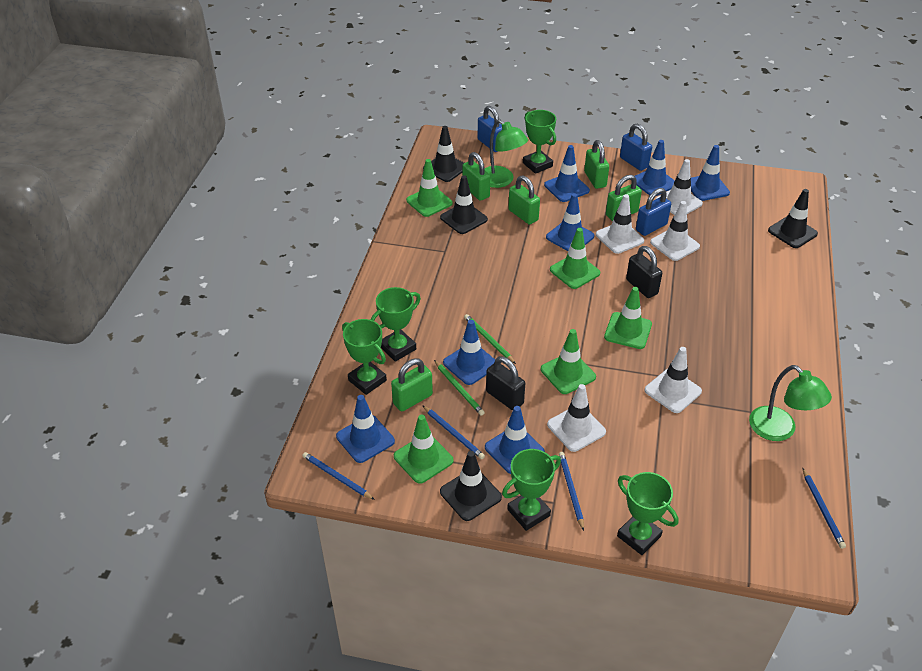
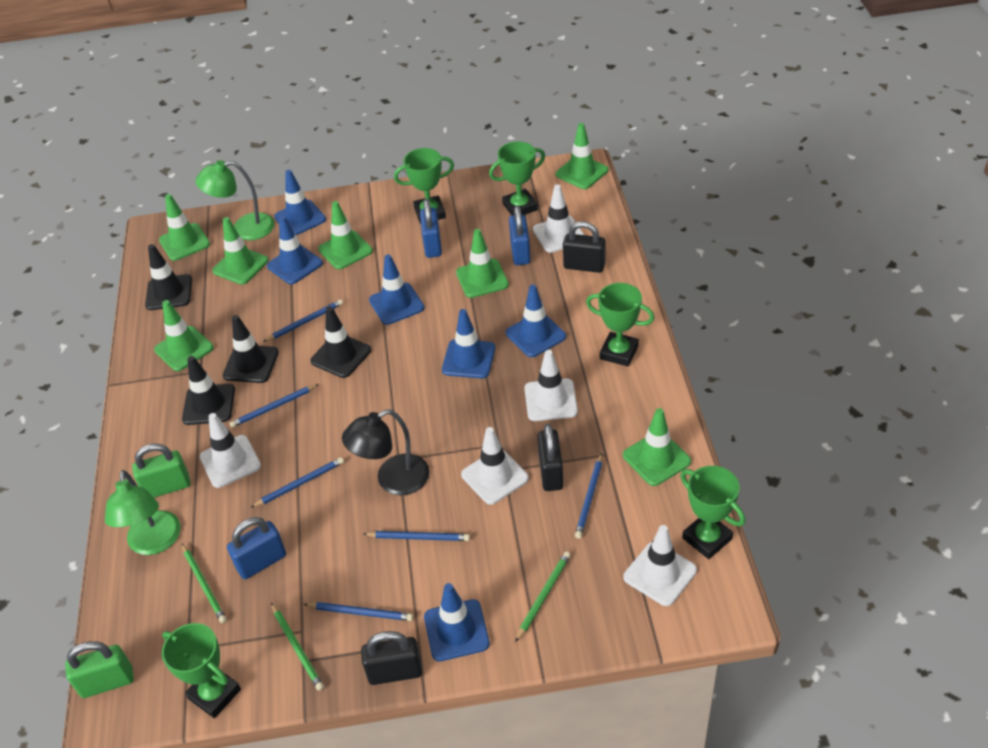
black lamp: none = 0 -> [342,409,430,495] = 1
black padlock: [486,356,525,410] [626,246,662,298] = 2 -> [361,631,422,685] [537,424,563,491] [563,221,605,273] = 3
blue pencil: [302,452,375,500] [422,405,485,459] [559,452,584,531] [803,468,846,549] = 4 -> [230,384,319,428] [250,457,344,508] [263,299,343,342] [304,602,413,621] [364,531,470,541] [575,453,602,539] = 6
blue traffic cone: [336,395,395,463] [443,320,495,385] [485,406,545,474] [544,145,590,202] [546,193,594,251] [635,140,675,196] [691,145,730,201] = 7 -> [267,216,323,284] [274,170,326,235] [369,254,424,325] [424,583,490,662] [442,309,495,379] [506,285,566,357] = 6
green padlock: [391,359,433,411] [462,152,491,201] [508,175,540,225] [584,140,609,189] [606,175,642,221] = 5 -> [65,641,134,698] [132,443,191,497] = 2
green pencil: [434,360,485,416] [464,314,516,364] = 2 -> [182,544,227,623] [271,603,324,691] [515,551,571,642] = 3
green traffic cone: [394,415,454,484] [406,159,453,217] [541,329,596,394] [550,228,600,289] [604,287,652,349] = 5 -> [154,300,214,371] [159,194,210,261] [212,217,269,285] [318,201,373,269] [456,229,509,298] [556,123,608,189] [623,408,691,486] = 7

